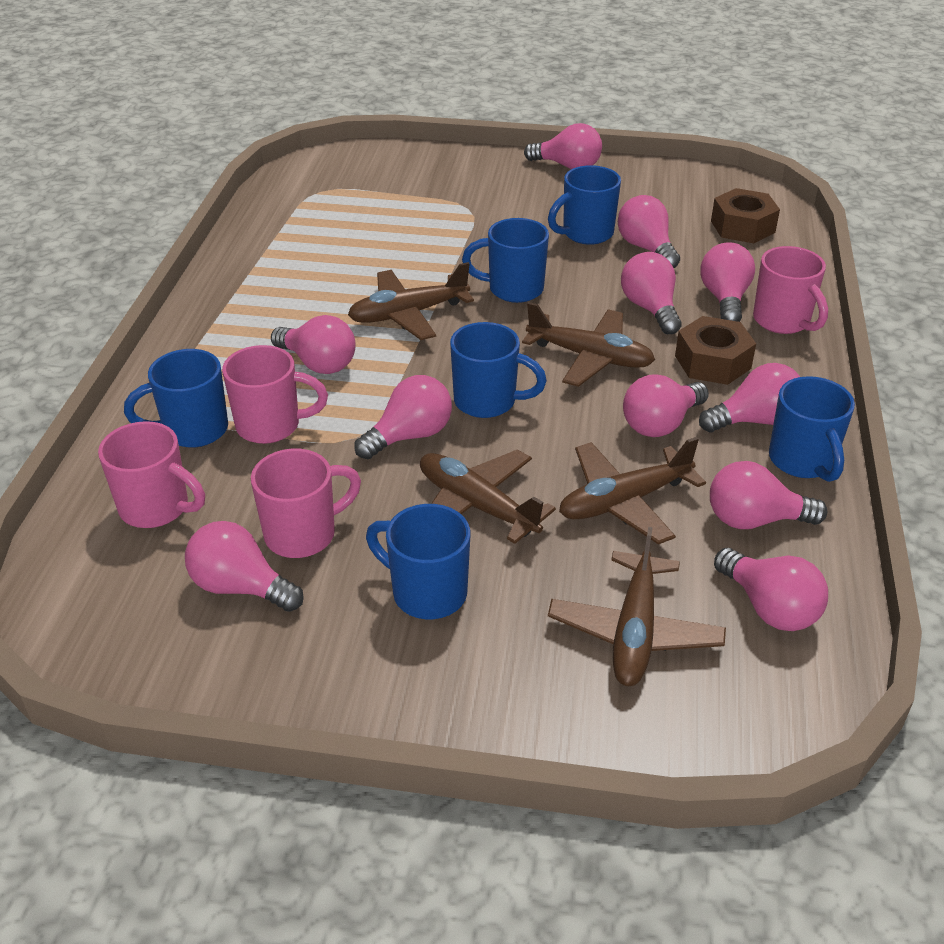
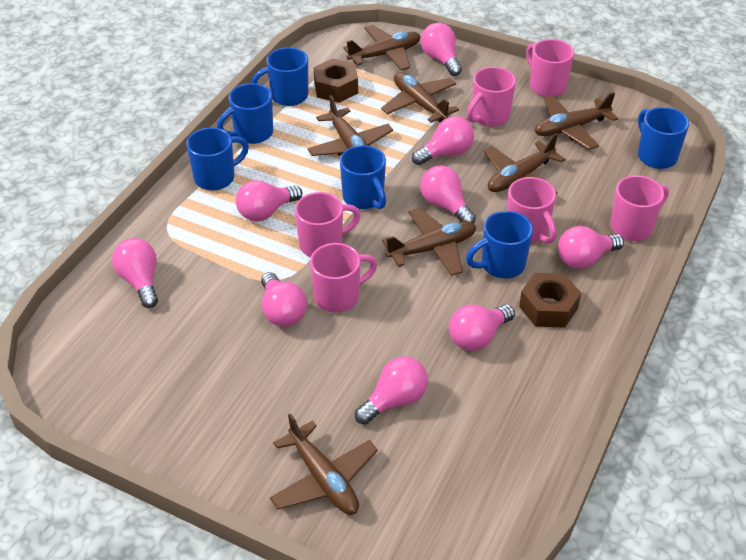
brown plane: [348,262,474,340] [420,449,556,544] [522,302,655,387] [548,527,726,686] [559,437,706,544] = 5 -> [270,413,378,515] [307,95,393,156] [343,25,421,71] [381,72,459,123] [382,208,476,276] [484,133,565,194] [535,92,618,150] = 7
pink light bulb: [185,521,304,612] [271,315,356,374] [354,375,452,459] [524,123,602,169] [618,195,680,268] [621,252,682,334] [623,374,709,437] [699,363,800,432] [700,242,755,322] [710,461,827,529] [714,548,828,631] = 11 -> [112,238,158,308] [236,180,302,222] [261,272,307,327] [355,356,428,424] [412,116,474,165] [420,165,476,224] [421,23,462,76] [449,304,515,351] [558,226,624,269] = 9
pink mug: [98,421,205,528] [222,345,328,444] [251,448,361,558] [753,246,828,334] = 4 -> [295,192,361,257] [310,243,377,312] [467,67,516,126] [507,177,557,244] [526,39,574,97] [610,175,669,241] = 6

